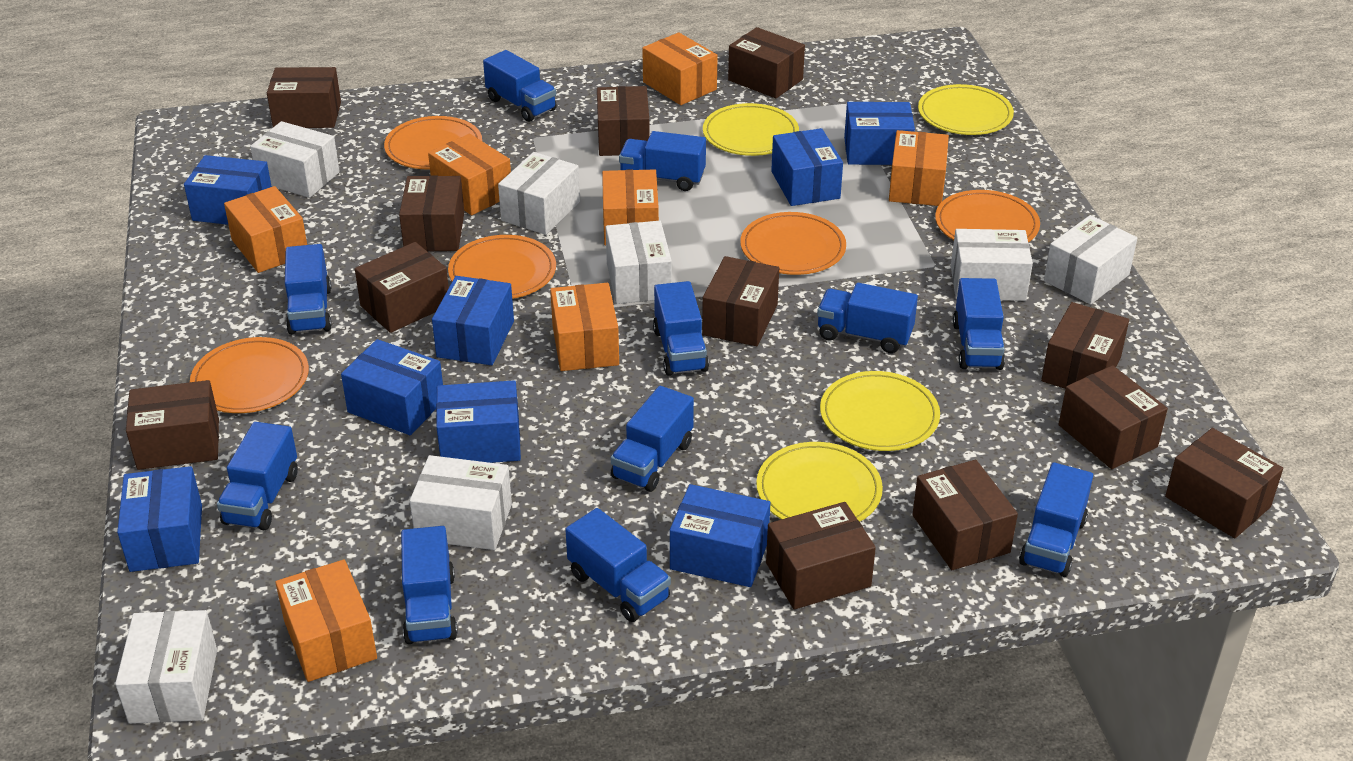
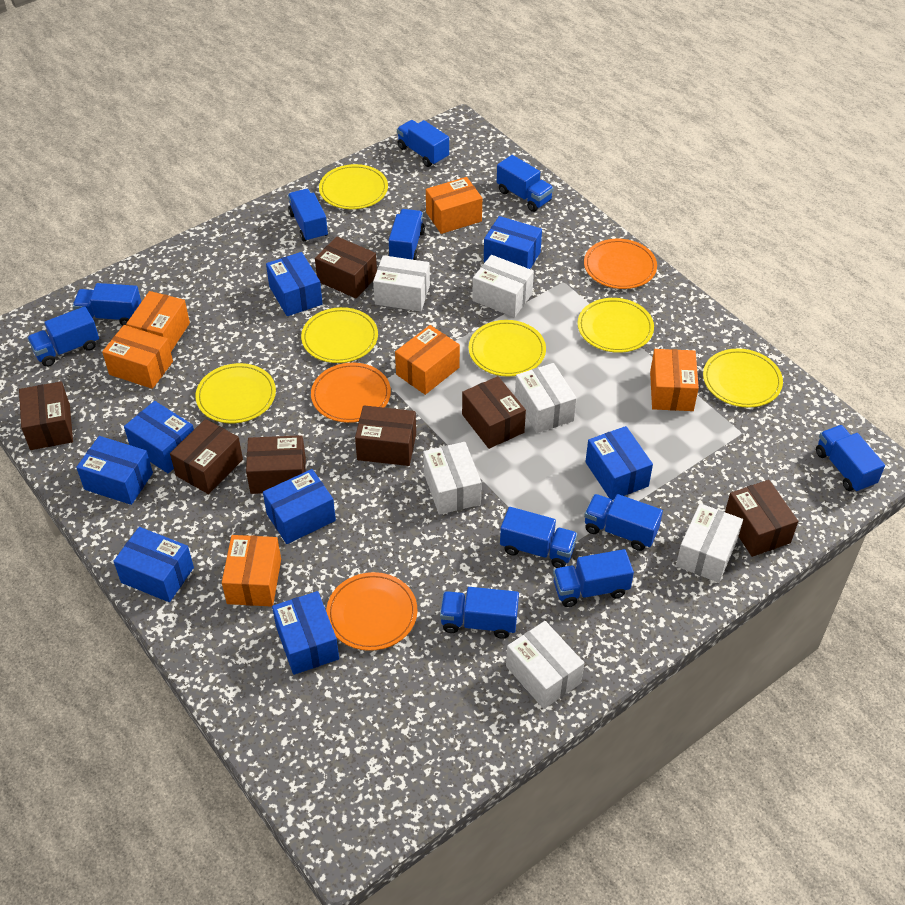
brown box: [126,380,219,470] [267,67,341,128] [355,242,449,333] [399,175,464,251] [597,86,650,156] [702,256,779,346] [728,27,805,98] [766,502,876,610] [912,460,1018,570] [1041,302,1129,389] [1059,365,1168,469] [1165,428,1283,538] = 12 -> [19,381,73,450] [170,419,243,494] [246,435,306,494] [315,236,377,298] [355,405,416,466] [462,376,526,449] [725,480,798,557] = 7
orange box: [224,186,307,273] [275,559,377,682] [428,134,511,215] [550,283,619,371] [602,169,659,246] [642,32,718,105] [889,130,949,206] = 7 -> [102,325,173,389] [126,291,190,351] [222,535,281,607] [395,325,460,395] [426,177,482,234] [650,349,699,411] = 6
orange plate: [190,337,309,413] [384,116,482,169] [448,235,556,299] [740,212,846,275] [935,190,1040,242] = 5 -> [311,363,391,423] [326,572,417,651] [584,239,657,289] = 3
white box: [115,610,217,724] [250,121,340,198] [410,455,512,550] [498,152,580,235] [606,221,672,304] [951,229,1033,301] [1044,215,1137,305] = 7 -> [373,255,430,311] [423,442,482,515] [472,255,534,317] [506,621,584,709] [515,363,577,433] [676,503,743,583] = 6
yellow plate: [703,103,799,156] [756,442,883,522] [820,371,940,451] [918,84,1014,135] = 4 -> [195,363,276,423] [301,307,378,363] [319,164,388,209] [469,320,546,377] [578,298,654,353] [703,348,783,408] = 6

